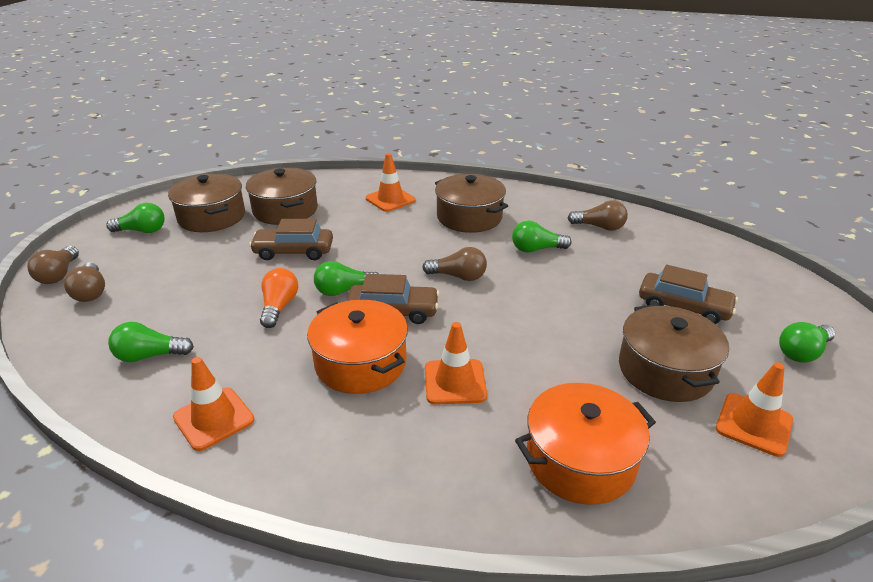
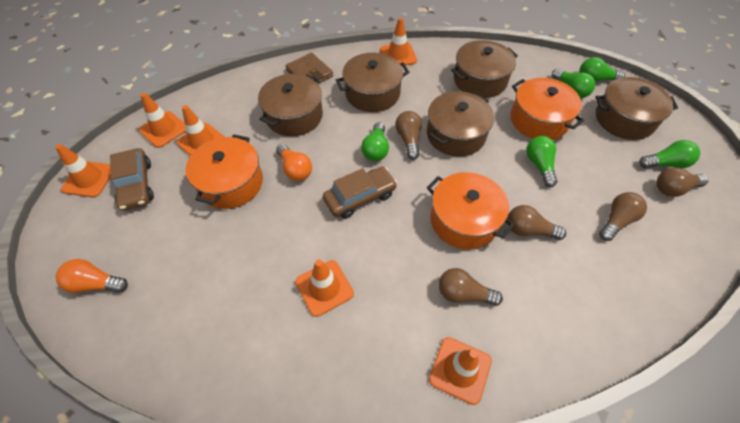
brown car: [249,219,333,260] [347,274,440,324] [639,265,738,324] = 3 -> [110,148,154,211] [323,167,397,219] = 2
brown light bulb: [27,246,79,284] [64,263,105,302] [422,247,487,281] [568,200,628,231] = 4 -> [395,111,422,160] [439,268,503,306] [507,205,566,240] [599,192,647,241] [656,167,708,197] = 5
brown pot: [168,173,245,232] [246,167,318,225] [435,174,508,233] [619,304,729,402] = 4 -> [258,74,323,136] [336,53,409,112] [427,91,494,157] [451,40,518,98] [595,77,678,140] = 5
brown wallet: none = 0 -> [285,53,333,84] = 1
orange light bulb: [260,268,298,328] = 1 -> [56,259,128,293] [276,144,312,181] = 2
orange pot: [307,300,408,394] [515,383,656,505] = 2 -> [186,134,263,209] [427,172,514,249] [510,78,584,140] = 3
orange traffic cone: [173,357,254,451] [366,153,416,212] [425,322,487,405] [716,362,793,457] = 4 -> [55,144,111,198] [139,93,186,148] [177,105,225,156] [295,259,354,317] [380,18,417,65] [429,337,492,405] = 6

